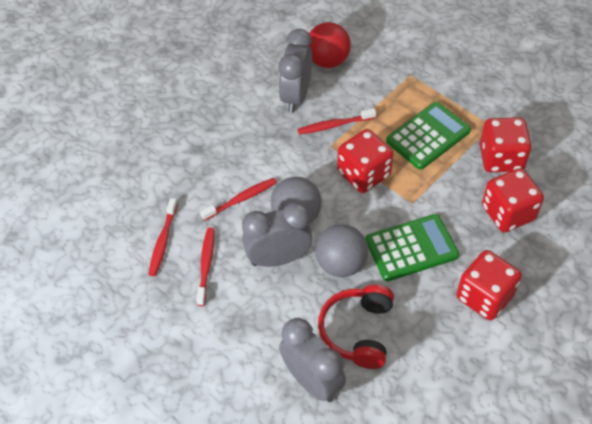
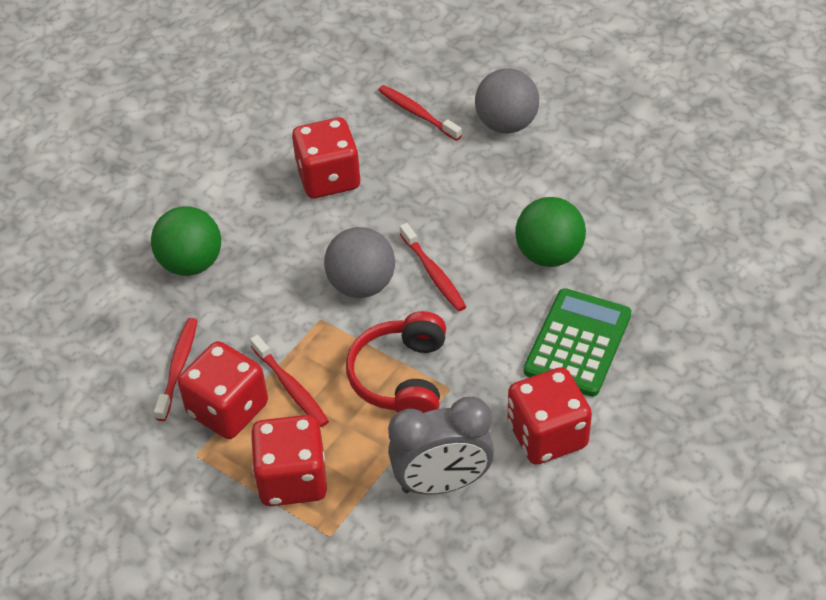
green ball: none = 0 -> [151,206,221,276] [515,197,586,267] = 2
green calculator: [366,214,459,281] [386,102,471,170] = 2 -> [524,288,631,397] = 1
grey clock: [242,202,312,267] [278,29,312,113] [279,318,346,402] = 3 -> [388,397,494,495] = 1
red ball: [308,22,351,68] = 1 -> none = 0

